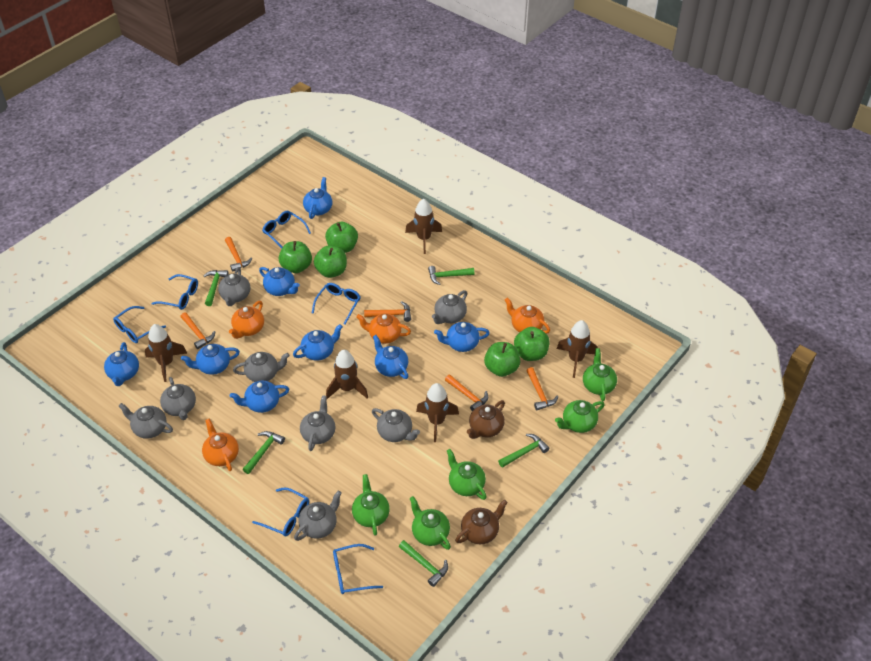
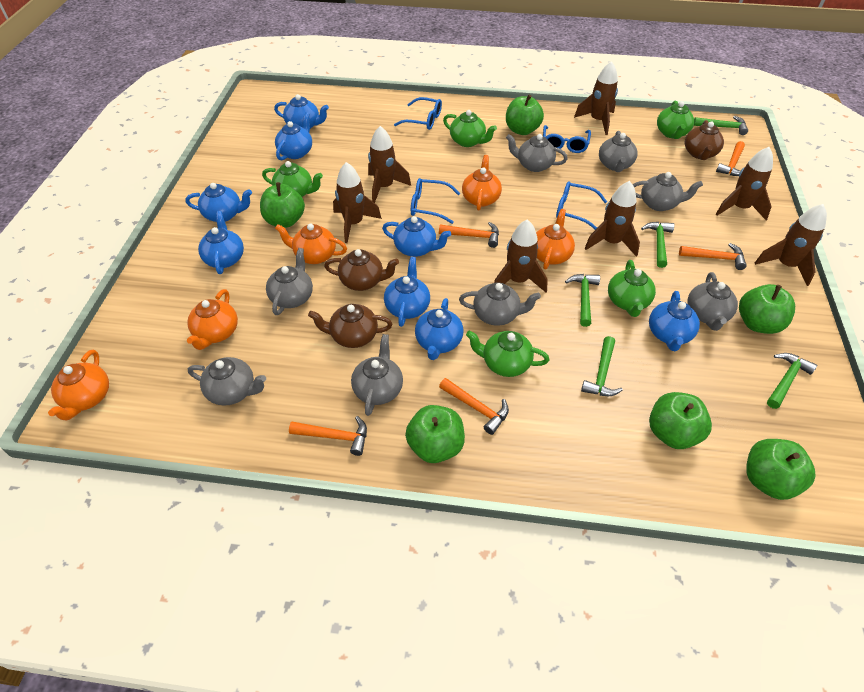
blue glasses: [113,306,166,343] [151,274,198,310] [252,487,309,536] [262,211,311,249] [312,283,360,325] [333,544,383,594] = 6 -> [394,97,442,130] [411,178,460,224] [543,125,591,153] [556,181,607,230] = 4
brown rocket: [145,324,187,382] [326,350,368,399] [405,199,442,254] [416,383,459,442] [557,320,598,378] = 5 -> [333,162,382,243] [368,126,411,203] [494,219,548,292] [574,61,618,135] [585,181,640,257] [716,147,773,221] [755,204,827,286] = 7
brown teapot: [455,500,508,544] [467,400,505,439] = 2 -> [308,304,392,348] [324,249,399,291] [685,120,724,160] = 3
green apple: [279,241,312,273] [314,245,347,278] [325,222,358,253] [484,342,520,377] [514,327,549,361] = 5 -> [260,182,305,228] [405,405,465,463] [506,94,544,135] [649,392,712,449] [739,284,795,334] [746,439,816,500] = 6
orange teapot: [202,419,239,471] [229,301,264,339] [356,314,411,344] [505,297,550,334] = 4 -> [48,350,109,420] [187,289,238,350] [275,224,347,264] [462,155,502,211] [536,209,575,269] = 5

